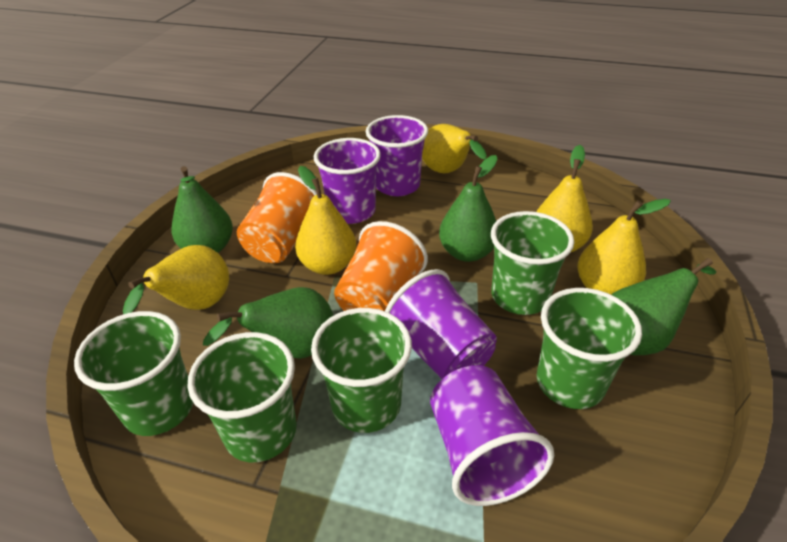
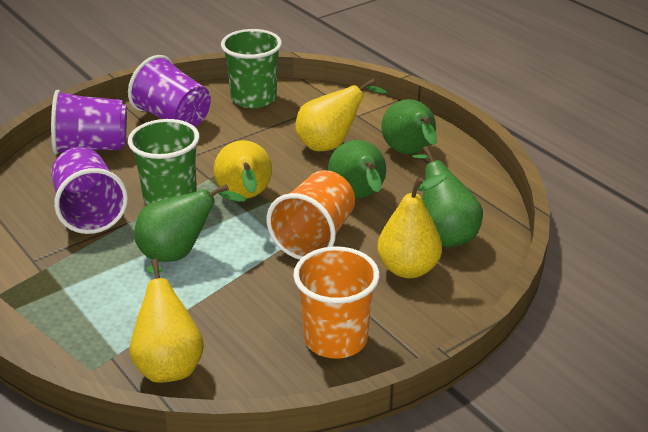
green cup: [74,311,193,436] [187,332,297,462] [311,308,412,433] [491,211,574,315] [537,288,642,409] = 5 -> [128,119,200,205] [221,29,282,108] = 2
purple cup: [314,138,381,224] [366,115,428,196] [385,269,497,379] [430,365,554,506] = 4 -> [51,90,127,155] [51,147,128,234] [128,55,211,127] = 3
yellow pear: [123,245,229,314] [295,166,356,275] [422,124,487,173] [536,145,593,253] [577,199,671,295] = 5 -> [129,259,204,383] [214,140,272,199] [295,79,387,151] [377,173,447,278] = 4

